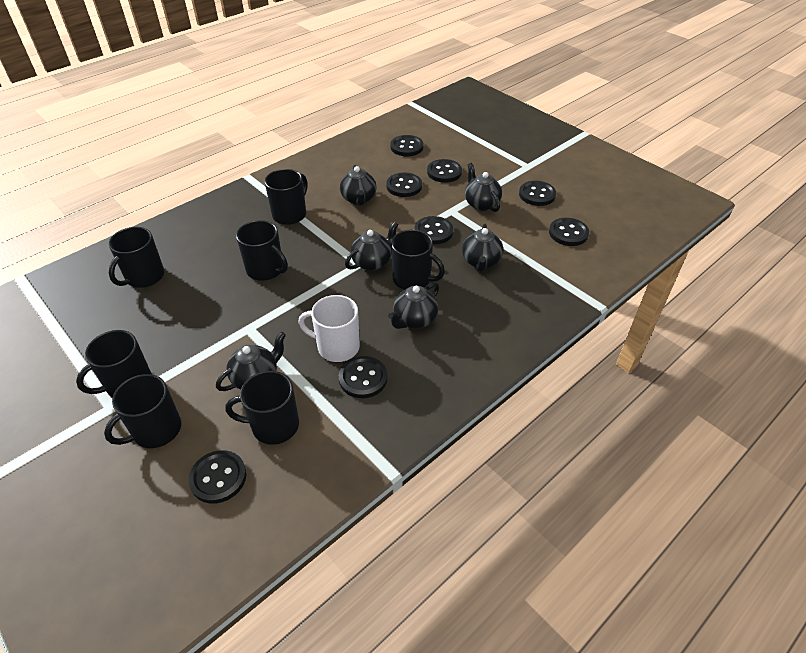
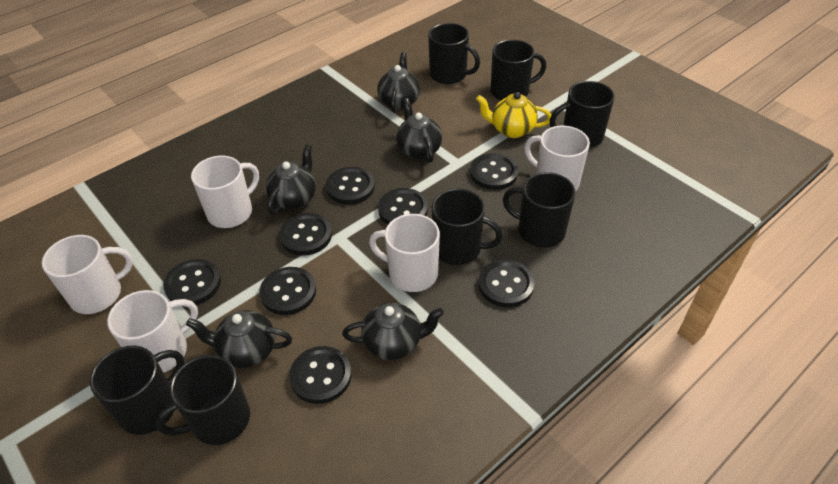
black teapot: [216,332,286,391] [340,165,376,205] [345,221,398,271] [388,282,439,329] [462,224,503,272] [465,163,502,212] = 6 -> [186,310,292,368] [266,144,316,215] [342,303,444,360] [377,53,420,113] [396,98,442,163] = 5
white mug: [298,295,360,362] = 1 -> [42,235,133,314] [107,290,198,373] [191,156,259,228] [369,214,440,292] [524,126,590,192] = 5
yellow teapot: none = 0 -> [476,92,551,138] = 1

